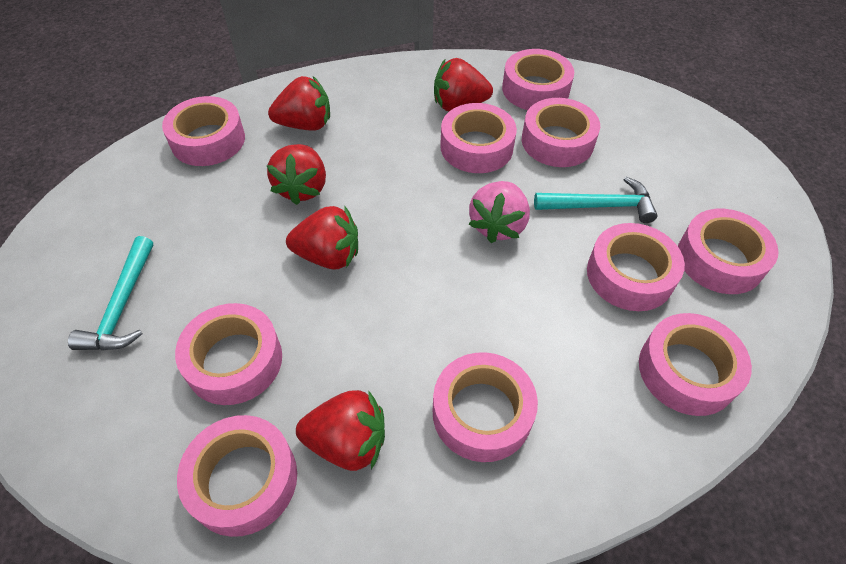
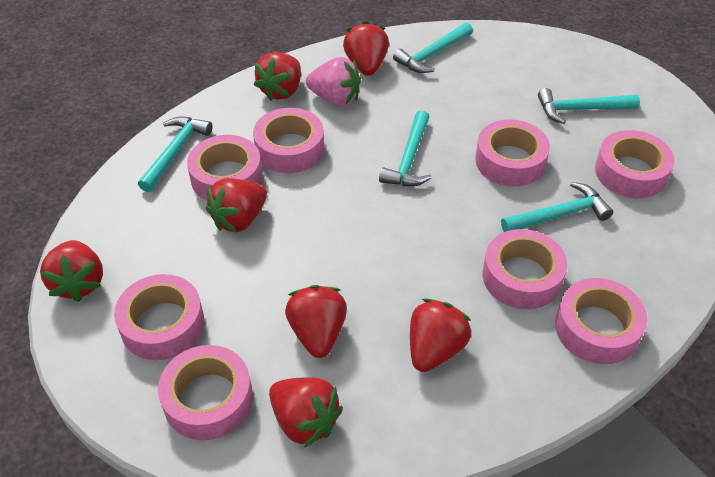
pink tape: [162,96,245,166] [175,303,282,405] [177,415,297,537] [433,352,538,462] [440,103,517,173] [502,49,574,110] [522,98,600,167] [587,223,685,311] [639,313,752,416] [678,209,779,294] = 10 -> [114,274,204,360] [158,345,253,440] [187,135,262,200] [253,108,324,173] [475,119,550,187] [482,229,567,309] [555,278,647,364] [595,130,675,198] = 8
red strawberry: [266,144,326,205] [268,76,330,131] [286,206,358,270] [296,390,385,471] [434,58,493,111] = 5 -> [40,240,103,302] [206,178,267,233] [254,52,301,101] [269,377,343,448] [285,285,347,358] [343,21,389,76] [410,299,471,372] = 7
turquoise hammer: [68,236,153,350] [534,177,657,223] = 2 -> [138,116,213,192] [379,110,432,186] [393,22,473,73] [501,182,613,232] [538,88,640,124] = 5

